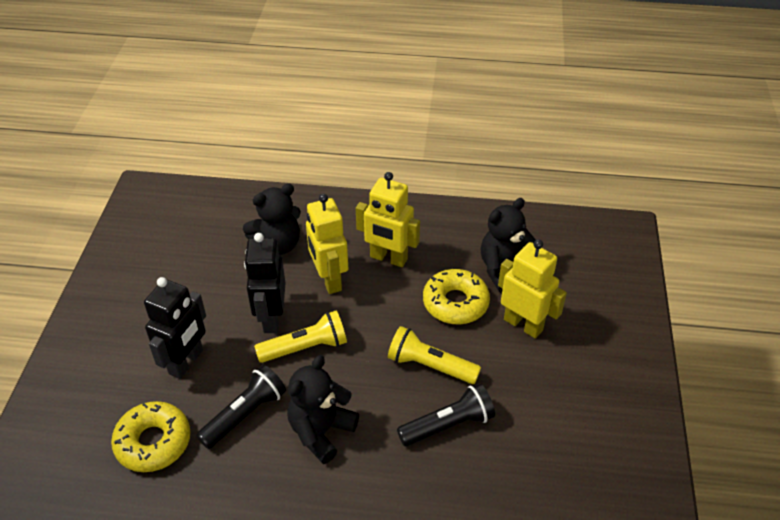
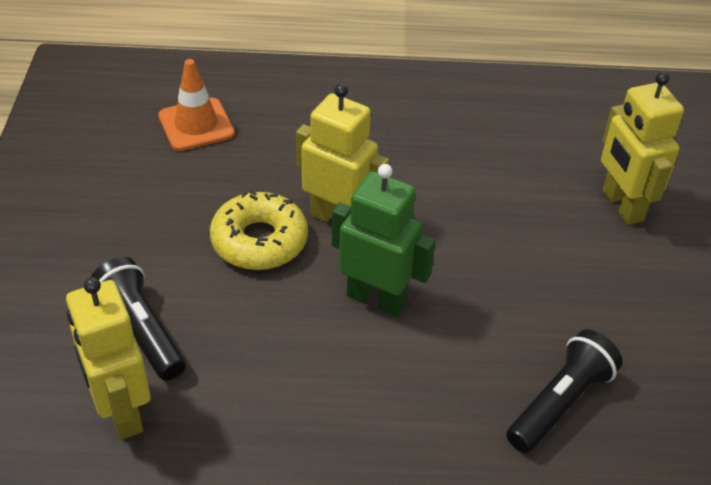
black robot: [144,277,206,379] [244,233,285,333] = 2 -> none = 0
black teddy bear: [243,184,301,255] [287,355,359,464] [481,198,536,293] = 3 -> none = 0
green robot: none = 0 -> [332,164,435,316] = 1
orange traffic cone: none = 0 -> [158,59,235,151] = 1
yellow donut: [111,401,190,472] [423,269,490,324] = 2 -> [210,190,308,270] = 1
yellow flashlight: [254,310,347,363] [388,326,481,384] = 2 -> none = 0

